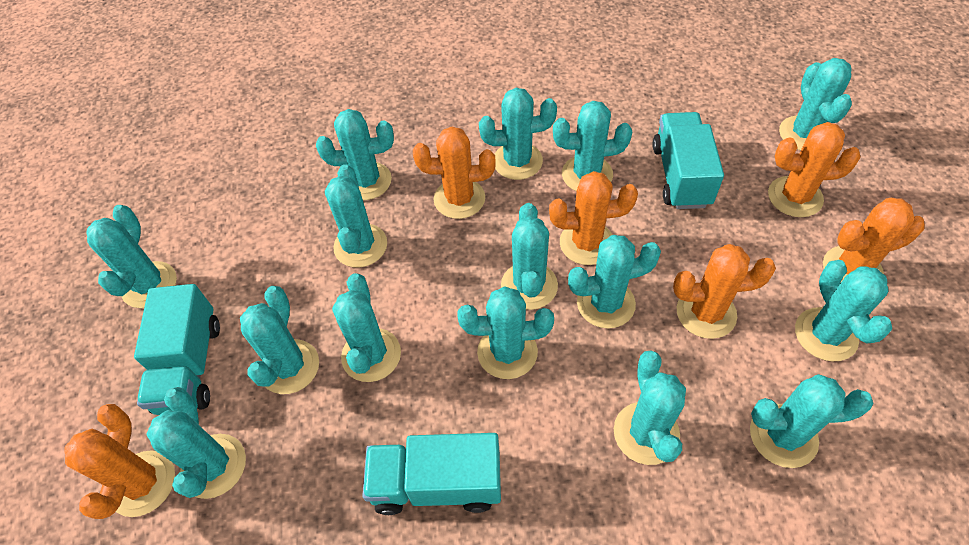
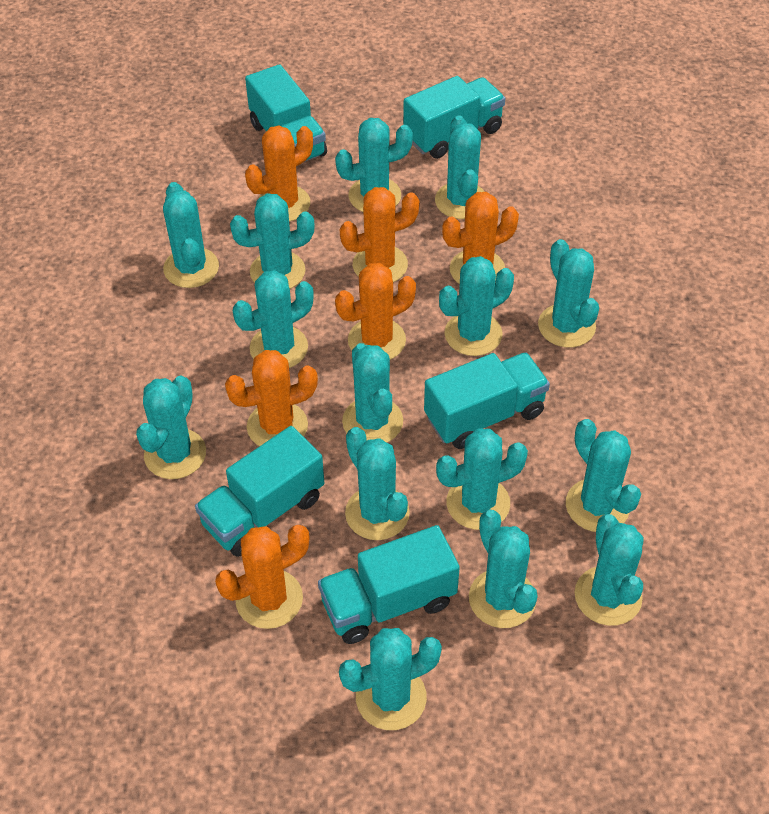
turquoise truck: [134,284,220,415] [362,433,501,515] [652,112,724,209] = 3 -> [195,426,324,557] [245,64,327,162] [318,525,460,644] [403,76,505,159] [424,352,550,449] = 5

